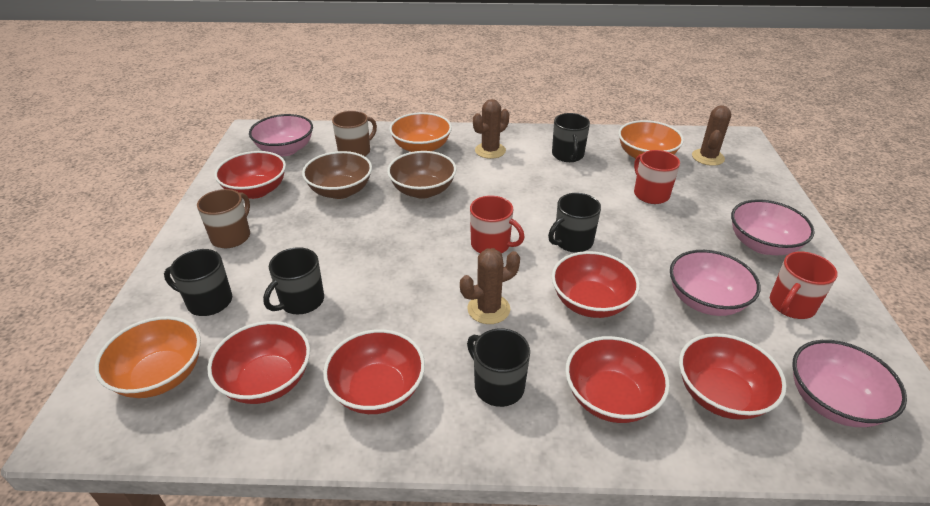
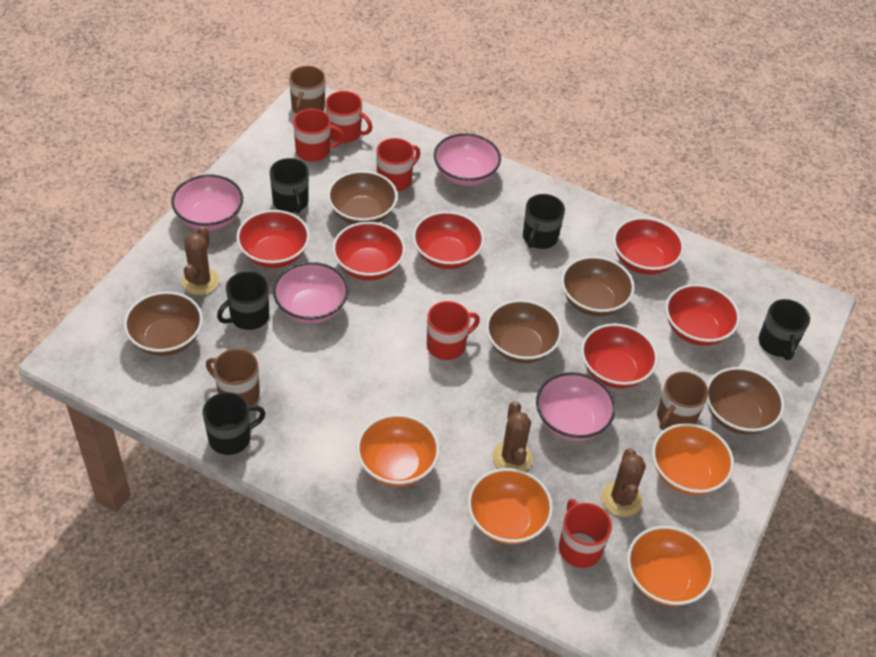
brown bowl: [302,151,372,199] [387,151,456,199] = 2 -> [124,291,203,356] [327,171,398,224] [486,300,562,363] [561,256,635,316] [707,367,784,435] = 5
brown mug: [197,189,250,248] [332,111,377,156] = 2 -> [206,349,260,406] [289,66,325,114] [657,372,709,430] = 3
orange bowl: [95,316,201,398] [389,112,452,152] [618,120,684,159] = 3 -> [357,414,440,487] [468,468,553,544] [627,526,715,606] [652,423,734,495] = 4
red mug: [470,196,525,253] [634,150,680,204] [770,251,838,319] = 3 -> [293,109,345,162] [325,91,372,143] [376,138,420,191] [427,301,480,360] [559,499,612,568] = 5

